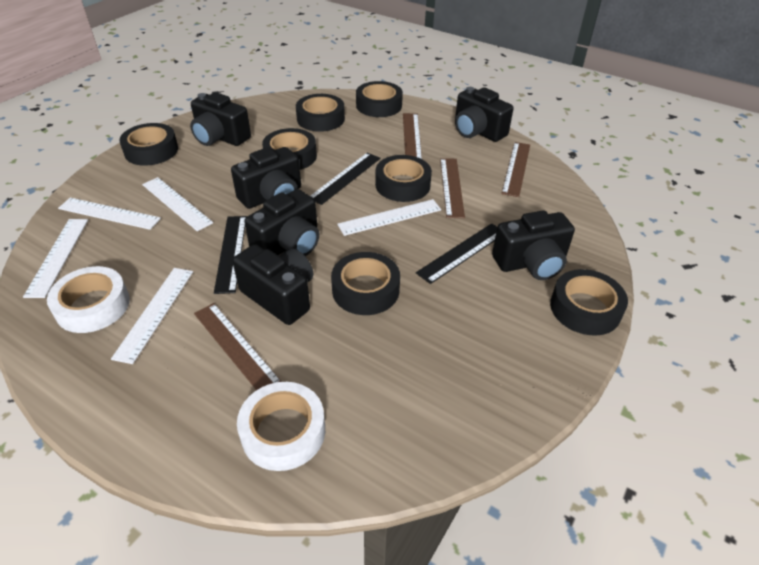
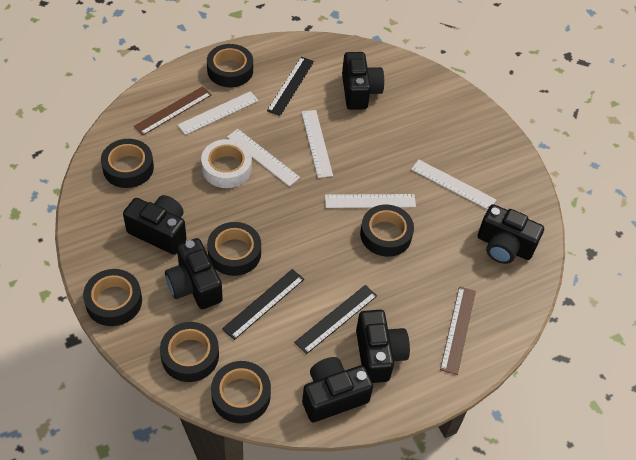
brown ruler: [194,303,282,390] [403,113,422,159] [440,158,465,218] [501,142,530,197] = 4 -> [134,86,212,136] [440,287,476,375] = 2
white tape: [47,266,130,333] [237,382,325,471] = 2 -> [201,139,252,188] = 1

